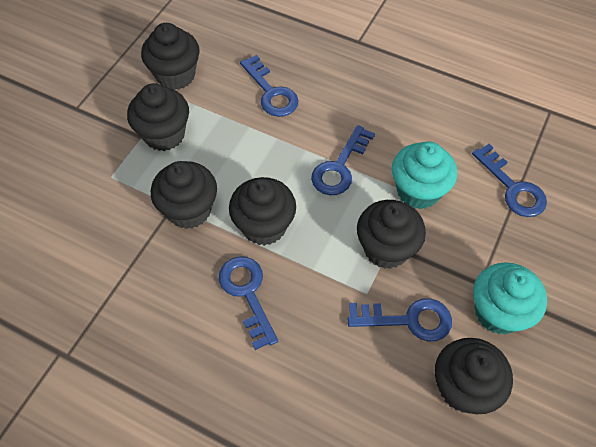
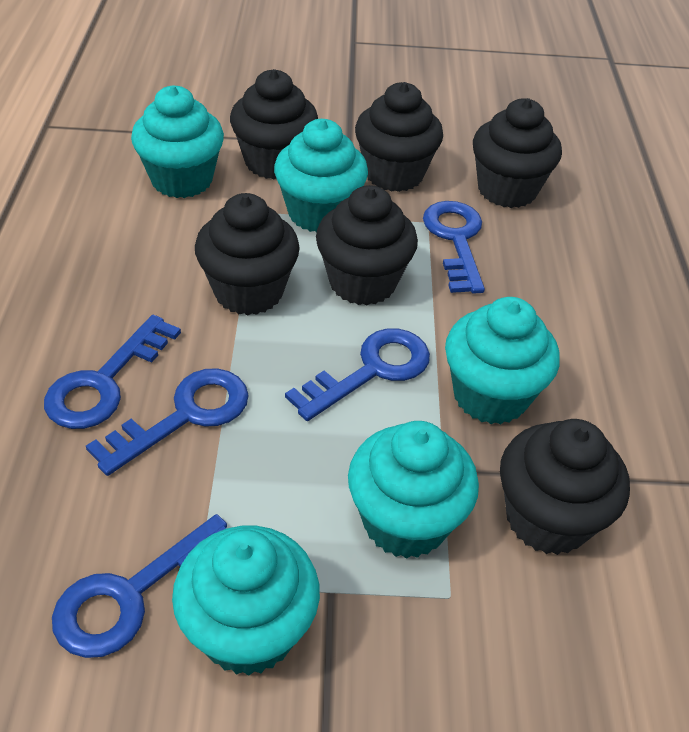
turquoise cupcake: [392,142,457,209] [473,262,547,335] = 2 -> [131,85,224,198] [172,526,320,676] [274,119,368,232] [348,421,479,559] [445,297,560,424] = 5

